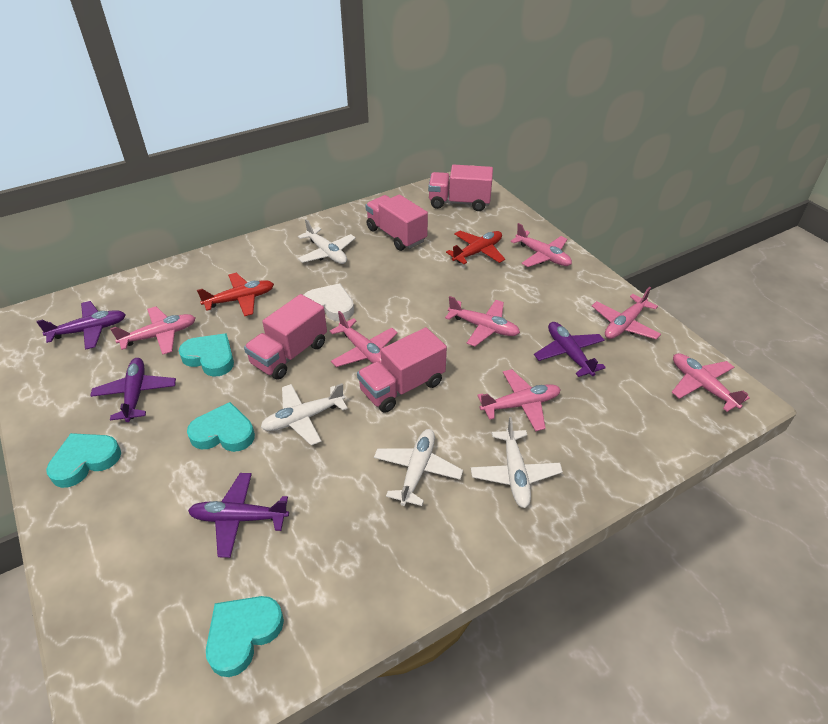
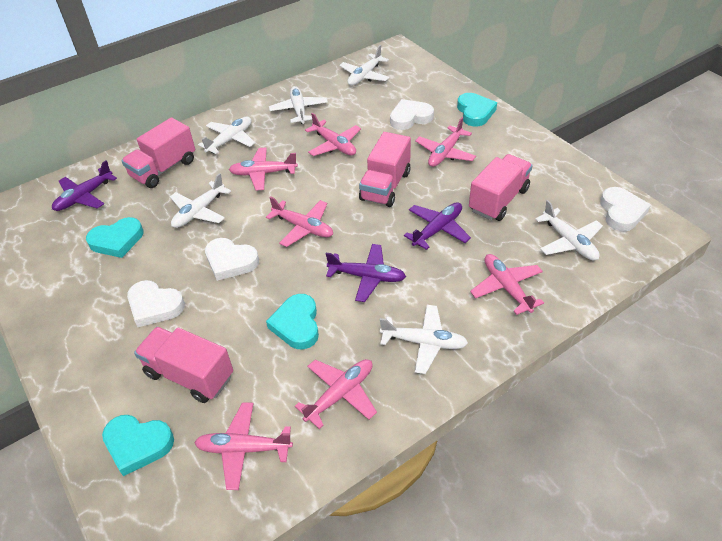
purple plane: [36,301,126,350] [90,358,176,422] [188,473,289,558] [534,322,606,377] = 4 -> [52,160,117,211] [326,244,406,302] [404,202,471,250] = 3
red plane: [197,273,274,316] [446,231,505,264] = 2 -> none = 0
white heart: [304,283,354,321] = 1 -> [127,280,185,327] [205,238,259,281] [390,99,434,130] [600,187,651,231] = 4
white plane: [260,383,348,446] [298,219,356,264] [374,429,463,506] [471,417,563,508] = 4 -> [170,173,231,228] [198,117,255,154] [269,86,328,124] [339,45,390,86] [380,305,468,374] [535,200,603,260] = 6

